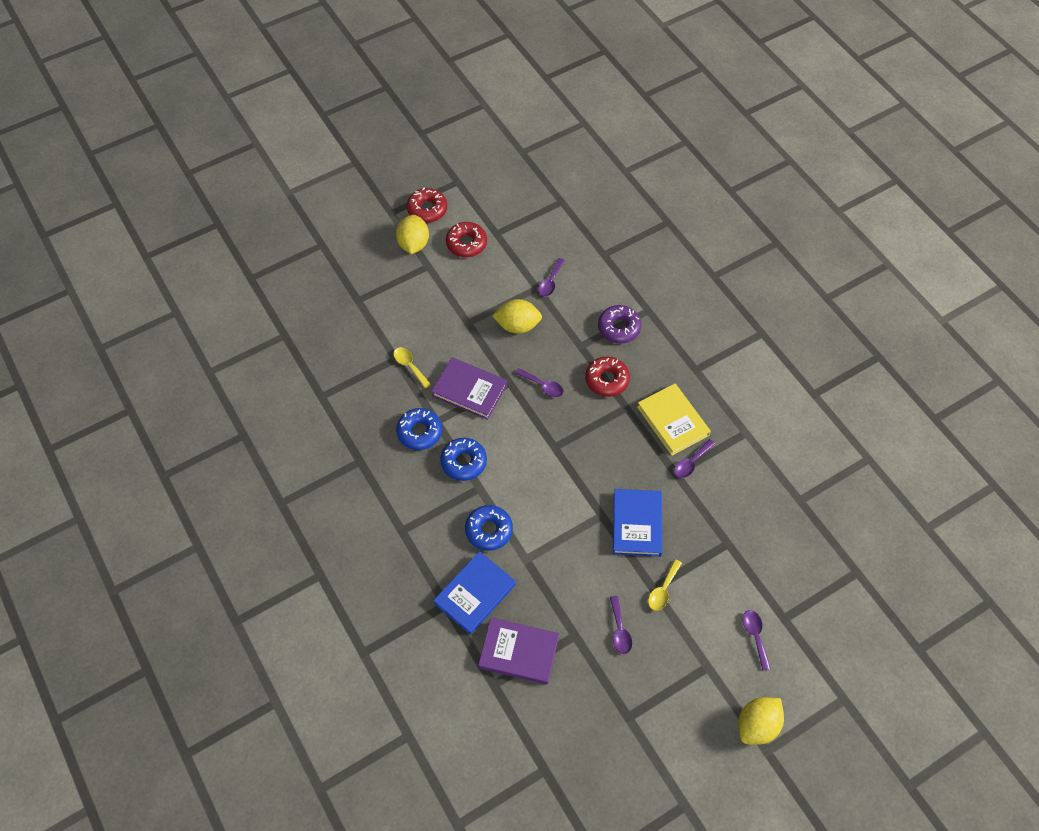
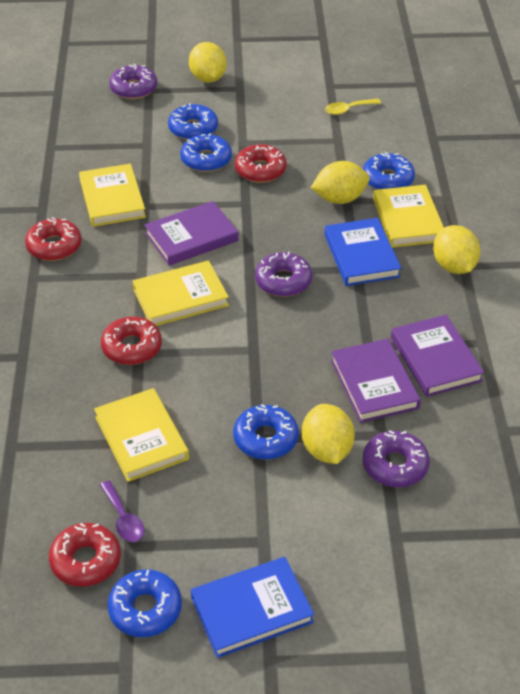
blue donut: [396,408,442,450] [440,438,487,481] [465,505,513,551] = 3 -> [107,569,182,637] [168,103,218,140] [180,133,232,172] [233,404,299,459] [363,152,415,190] = 5
purple book: [431,357,507,420] [478,618,559,685] = 2 -> [145,201,238,266] [331,339,421,423] [391,315,484,397] = 3
purple donut: [598,305,641,344] = 1 -> [109,64,157,99] [255,252,313,297] [362,430,430,487] = 3
purple spoon: [515,368,564,397] [538,258,565,297] [610,596,632,654] [674,439,715,478] [743,610,771,671] = 5 -> [100,481,144,542] = 1
red donut: [407,188,447,223] [446,222,487,257] [585,356,630,397] = 3 -> [25,217,82,261] [49,523,121,587] [101,317,162,365] [235,144,287,183] = 4
yellow book: [637,384,711,456] = 1 -> [79,164,146,227] [94,388,189,482] [132,260,229,326] [373,185,444,248] = 4
yellow lemon: [396,215,429,254] [492,299,542,334] [738,697,784,745] = 3 -> [189,42,227,83] [302,404,355,464] [311,161,370,204] [433,225,480,274] = 4
yellow spoon: [394,347,431,388] [648,559,682,611] = 2 -> [325,99,381,115] = 1

